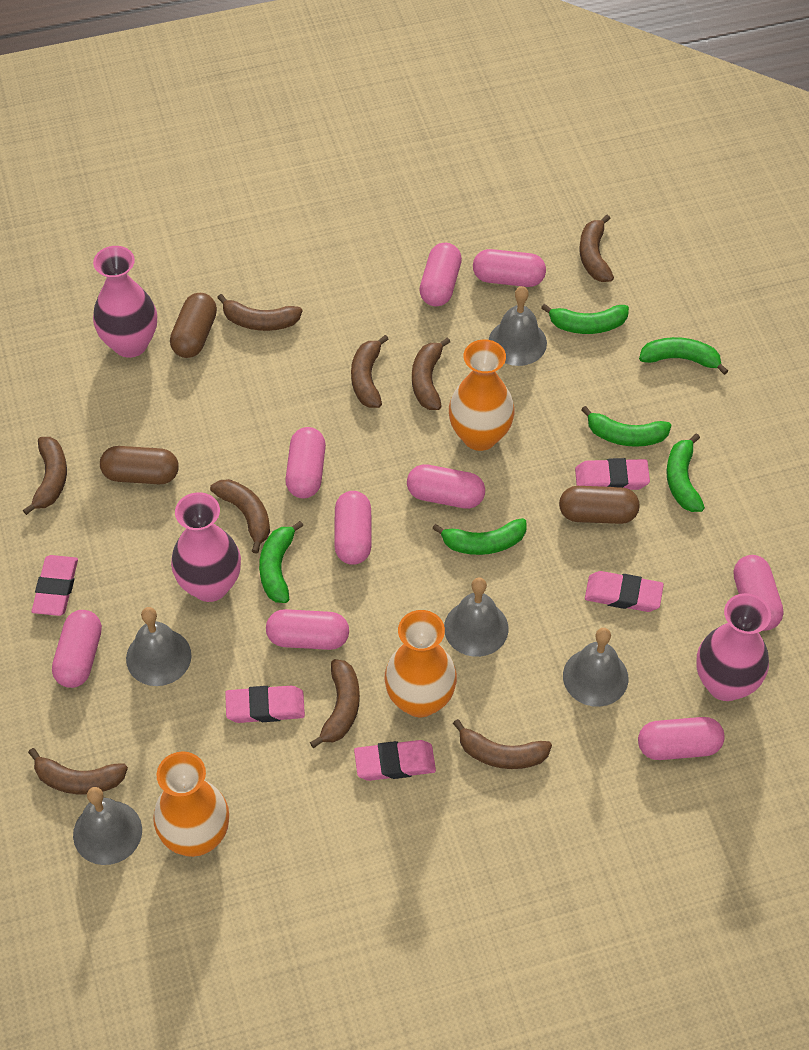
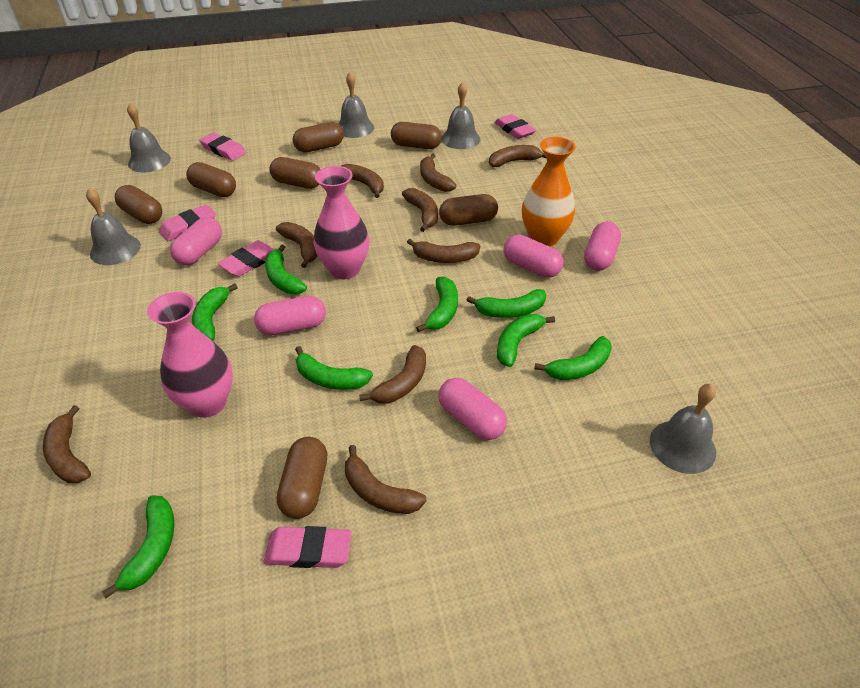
brown capsule: [100,446,179,484] [170,293,217,358] [559,486,640,524] = 3 -> [115,185,162,224] [186,162,236,197] [269,157,320,189] [277,437,327,519] [293,122,344,152] [391,122,442,149] [439,194,498,226] = 7
green banana: [259,521,304,603] [432,518,527,555] [541,303,629,334] [581,406,672,447] [639,337,728,375] [666,433,705,512] = 6 -> [102,495,174,598] [192,283,238,341] [265,244,307,294] [295,346,373,390] [416,276,458,332] [466,289,546,318] [497,314,555,367] [534,336,612,380] = 8
orange vase: [153,751,229,857] [384,610,457,717] [449,339,515,451] = 3 -> [522,137,576,247] = 1
pink capsule: [52,610,102,688] [266,609,349,650] [285,427,326,498] [334,491,372,565] [407,464,485,509] [419,243,462,306] [473,249,546,287] [638,717,725,760] [733,555,783,631] = 9 -> [170,217,222,265] [254,296,326,335] [438,378,507,440] [503,235,564,278] [584,221,621,271] = 5
pink vase: [93,246,157,358] [171,492,241,602] [696,593,771,701] = 3 -> [147,292,233,418] [313,166,369,279] = 2

